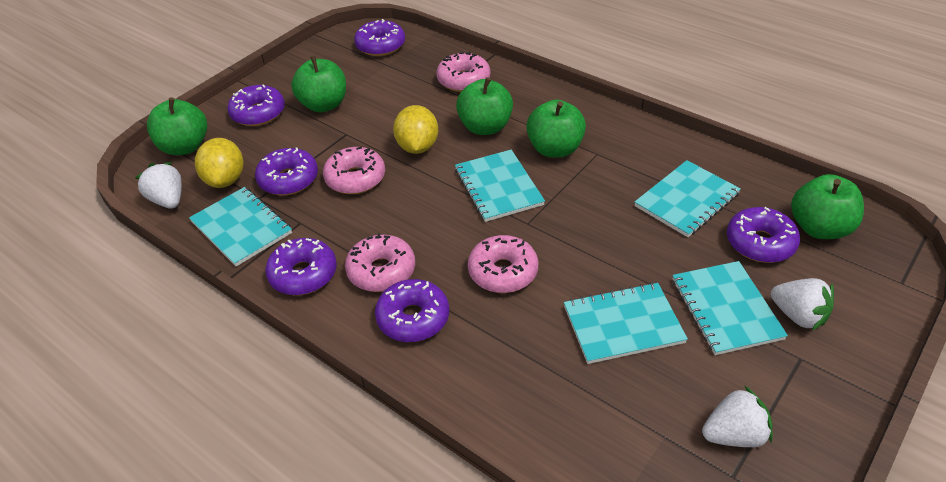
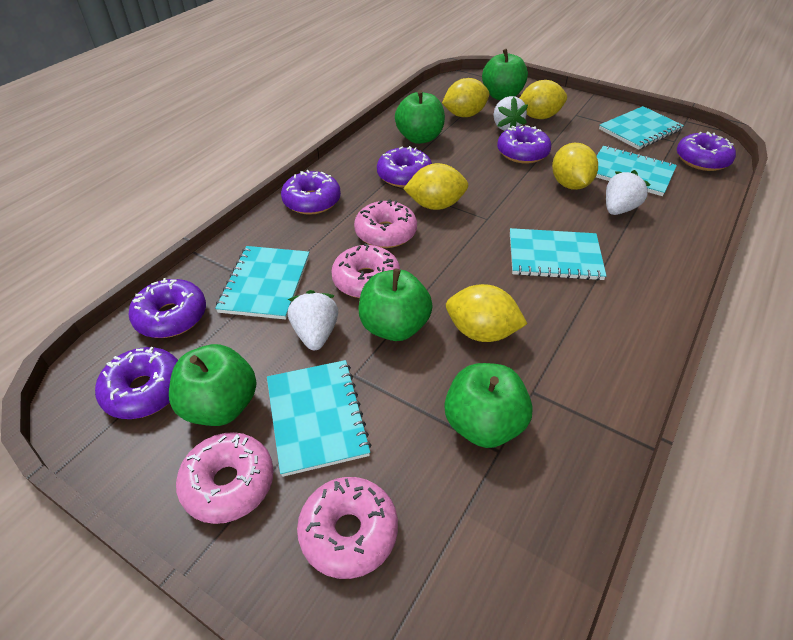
yellow lemon: [195,138,244,188] [393,105,438,154] = 2 -> [403,163,468,210] [442,78,489,117] [446,284,527,342] [520,80,567,119] [552,143,598,190] = 5

